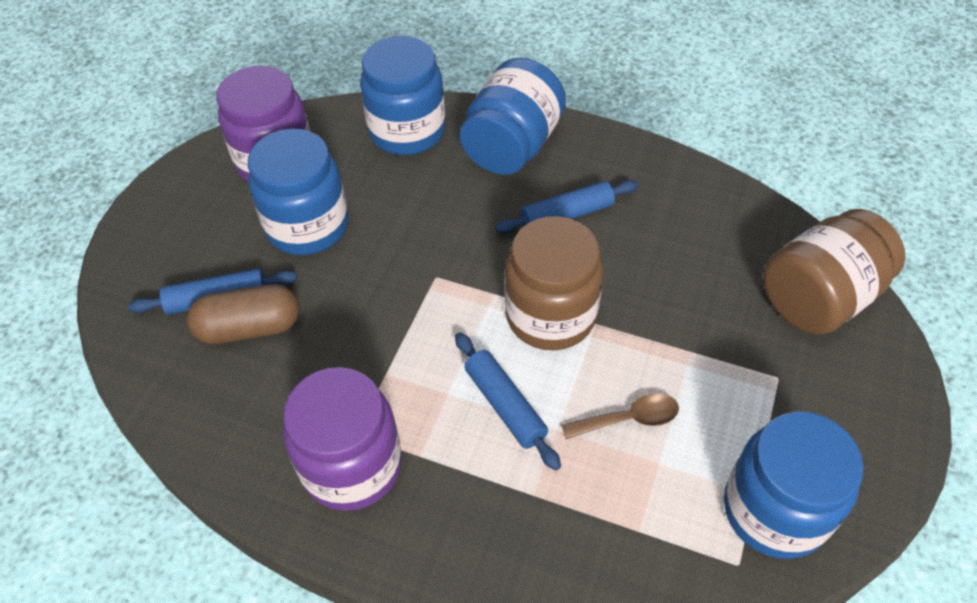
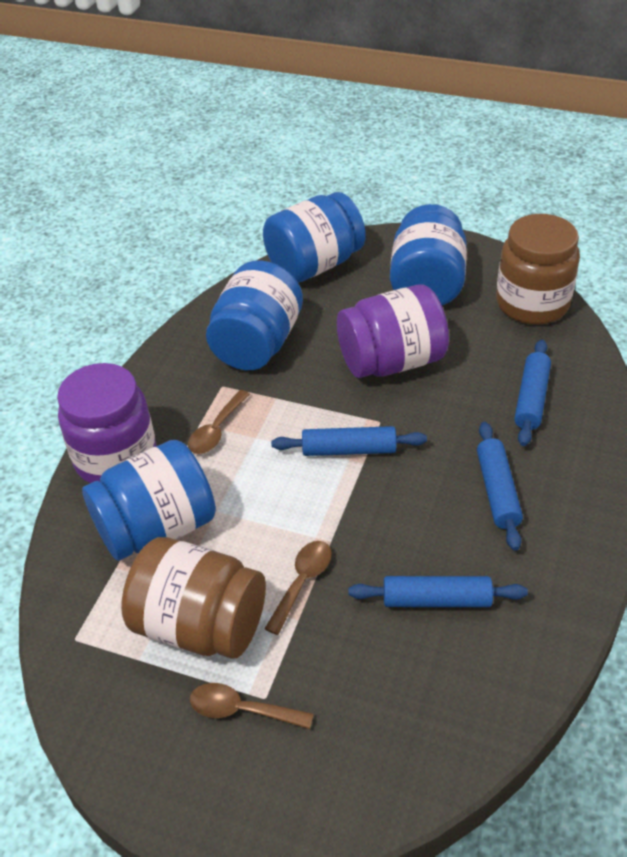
blue rolling pin: [128,269,297,315] [455,332,561,471] [495,180,638,234] = 3 -> [271,426,427,456] [348,576,528,607] [477,422,523,551] [514,339,551,446] = 4
brown capsule: [187,284,299,344] = 1 -> none = 0
brown spoon: [561,393,679,439] = 1 -> [188,390,250,454] [190,683,314,729] [265,541,332,635] = 3

